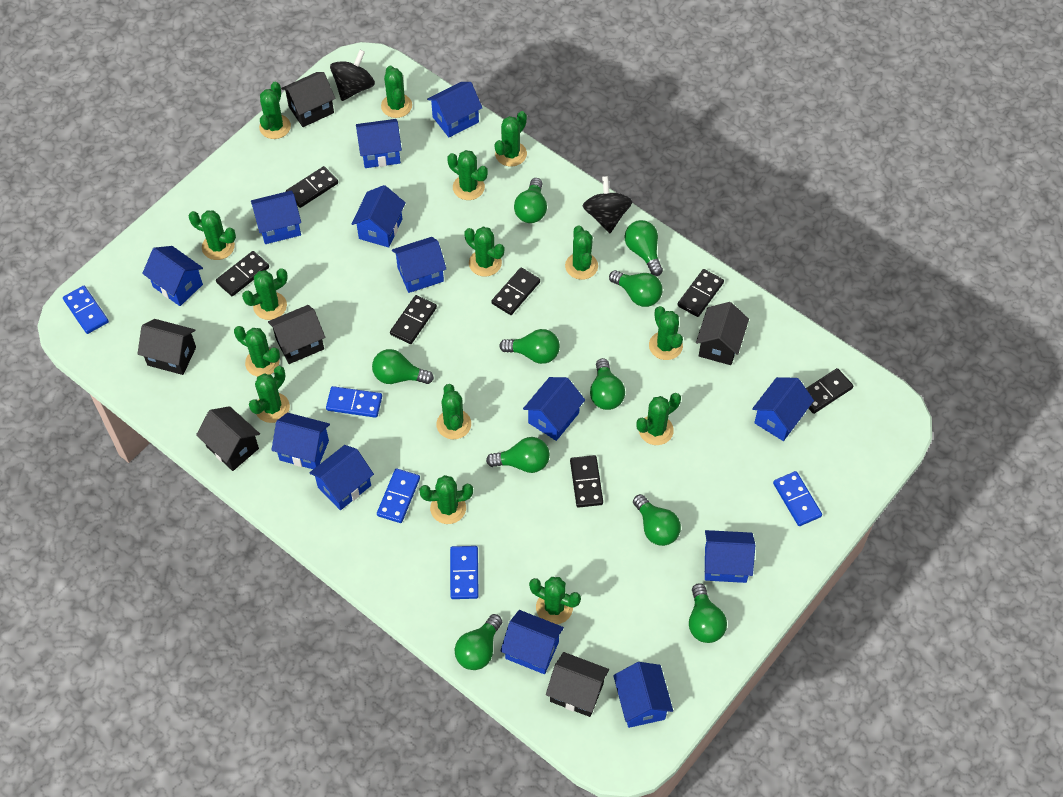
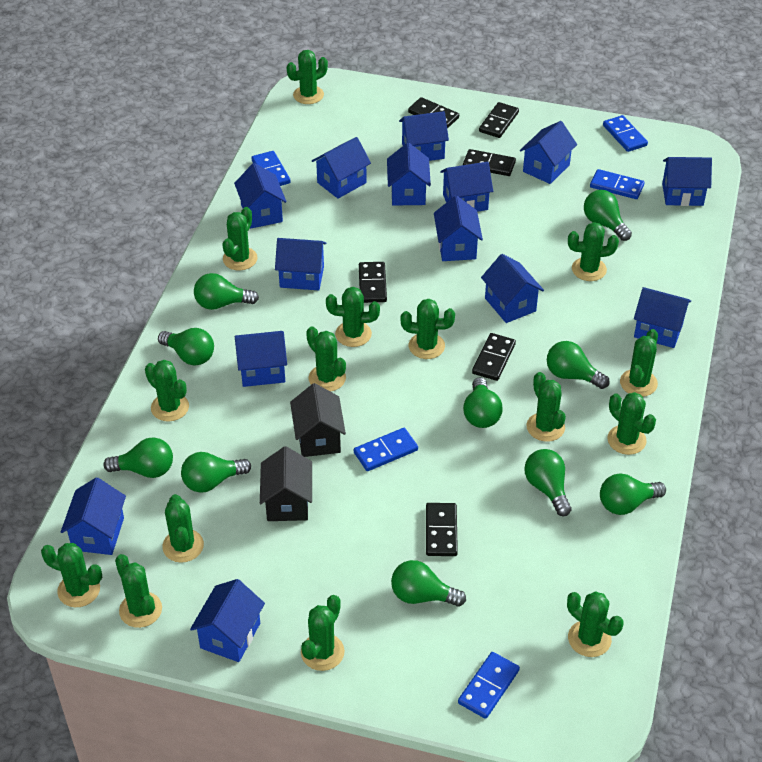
black domino: [216,251,269,296] [286,166,338,208] [390,295,437,344] [492,268,540,315] [570,455,603,508] [677,269,724,317] [806,368,853,414] = 7 -> [359,262,387,303] [408,97,459,128] [426,503,458,556] [463,149,516,176] [472,333,516,381] [479,102,519,138] = 6
black house: [137,319,196,375] [196,406,260,471] [268,305,325,364] [281,72,336,127] [546,652,609,717] [696,302,749,365] = 6 -> [260,446,312,521] [290,383,346,457] = 2
black spinning top: [330,50,375,101] [583,176,632,233] = 2 -> none = 0
blue house: [142,246,203,306] [251,190,301,244] [271,413,330,469] [309,445,374,510] [352,185,406,248] [356,119,402,168] [392,237,446,293] [427,82,482,137] [500,610,564,674] [523,377,585,441] [613,662,673,728] [705,530,755,583] [752,377,814,441] = 13 -> [61,477,126,555] [190,579,265,662] [234,163,287,229] [235,331,287,387] [275,238,326,290] [312,137,371,199] [387,143,431,205] [399,111,449,161] [434,196,483,261] [440,162,493,212] [481,254,544,323] [520,121,577,184] [634,287,691,348] [662,157,712,206] = 14

